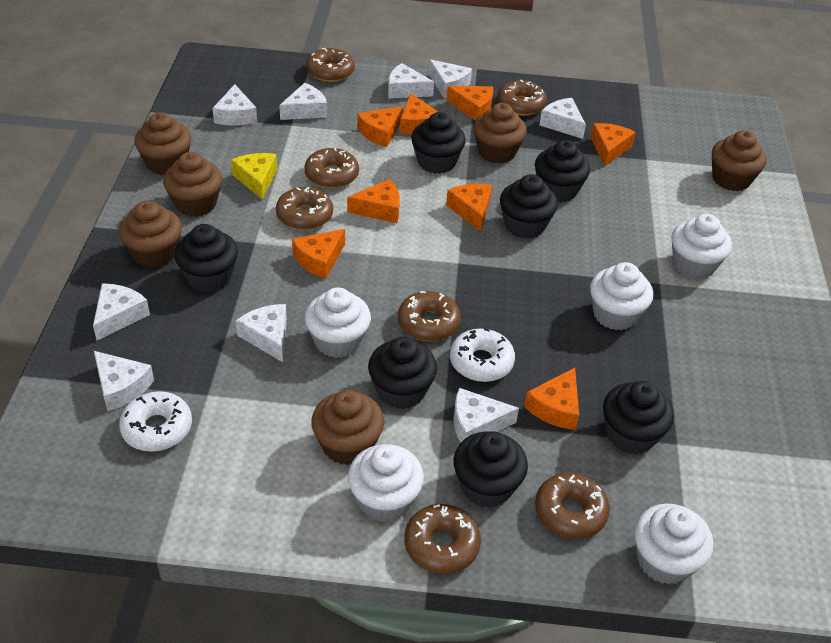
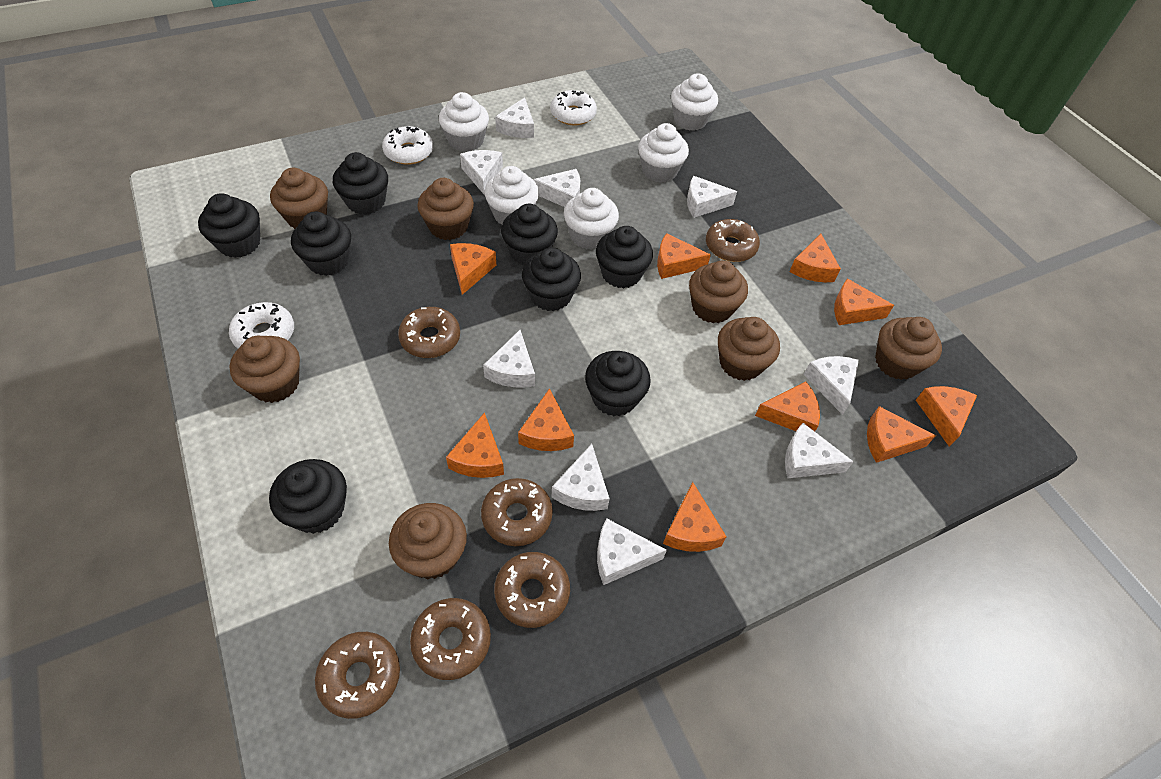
black cupcake: [174,224,238,292] [368,337,437,409] [411,112,466,174] [453,431,528,508] [500,174,558,239] [535,140,590,202] [603,381,674,454] = 7 -> [198,193,260,258] [269,459,347,534] [291,211,351,276] [333,152,388,215] [501,204,558,265] [522,248,581,311] [585,351,651,416] [596,226,653,288] = 8
brown cupcake: [119,200,182,268] [134,112,191,175] [163,152,222,217] [311,390,384,465] [473,103,527,164] [712,130,767,191] = 6 -> [229,336,300,403] [270,168,328,229] [389,503,467,579] [417,178,474,240] [689,260,748,323] [718,317,780,381] [875,317,942,380] = 7
brown donut: [276,187,333,230] [304,148,359,188] [306,48,355,82] [398,291,461,342] [404,504,481,574] [497,80,547,116] [535,473,610,539] = 7 -> [315,632,400,719] [398,307,460,358] [410,598,491,680] [481,478,553,546] [494,552,570,628] [706,219,760,262] = 6
orange cheese: [292,229,345,279] [347,179,400,223] [357,106,403,147] [400,93,438,135] [446,86,493,121] [446,184,492,232] [524,368,579,430] [590,123,636,166] = 8 -> [446,412,504,478] [450,243,496,295] [518,388,574,451] [657,233,711,279] [663,482,727,552] [755,382,820,431] [789,234,841,282] [834,278,894,325] [867,406,936,463] [916,386,977,447] = 10
white donut: [119,391,192,452] [450,328,515,382] = 2 -> [229,302,294,349] [382,126,433,165] [550,90,597,125] = 3
yellow cheese: [231,153,277,200] = 1 -> none = 0

